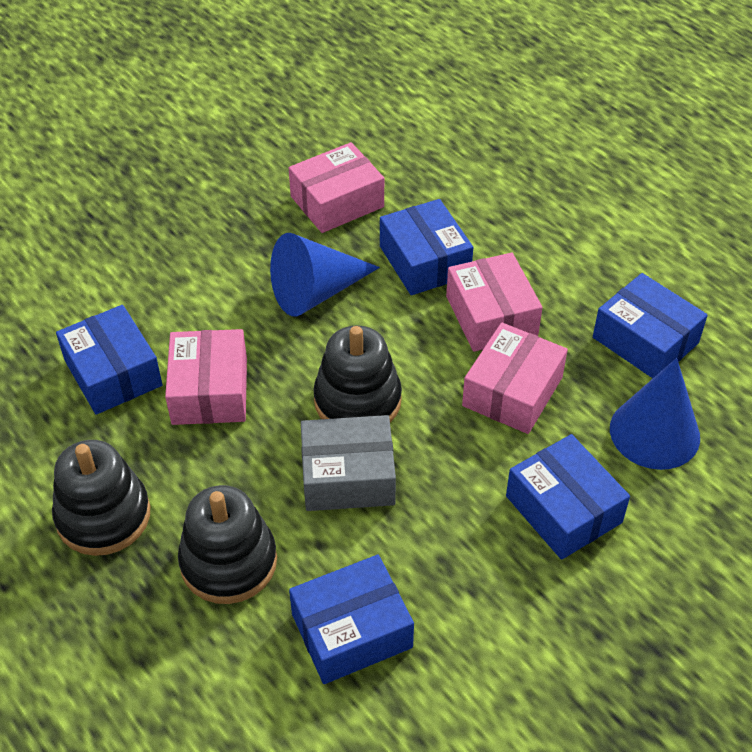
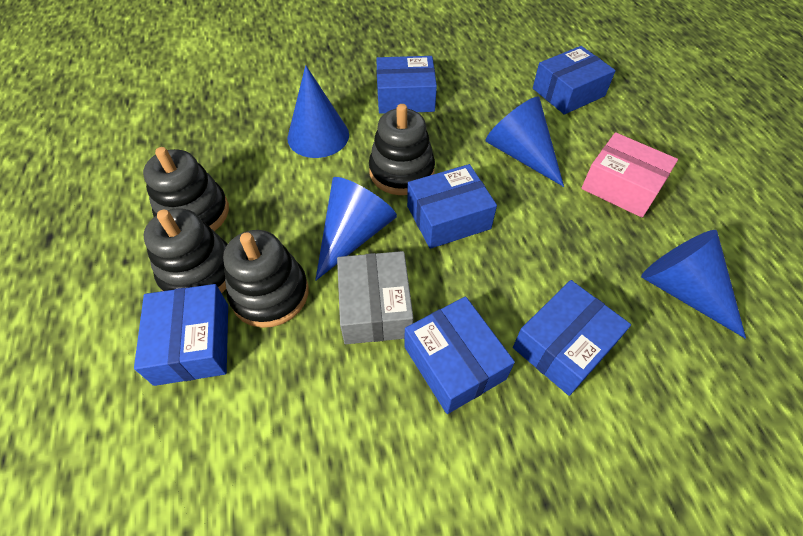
black stacking toy: [52,440,150,556] [178,485,277,604] [313,325,402,422] = 3 -> [143,147,229,231] [143,208,228,293] [223,230,309,328] [369,104,435,195] = 4
blue box: [56,305,163,415] [289,555,414,684] [380,199,473,295] [506,434,630,560] [593,273,708,378] = 5 -> [134,284,228,386] [376,56,437,114] [404,297,515,414] [407,164,497,249] [513,280,631,396] [533,46,616,115] = 6
blue cone: [270,233,380,317] [610,358,700,470] = 2 -> [287,65,349,158] [315,177,397,281] [485,96,564,187] [641,230,746,339] = 4
pink box: [165,329,247,425] [289,142,384,233] [446,252,543,352] [462,323,568,434] = 4 -> [581,132,678,218] = 1

